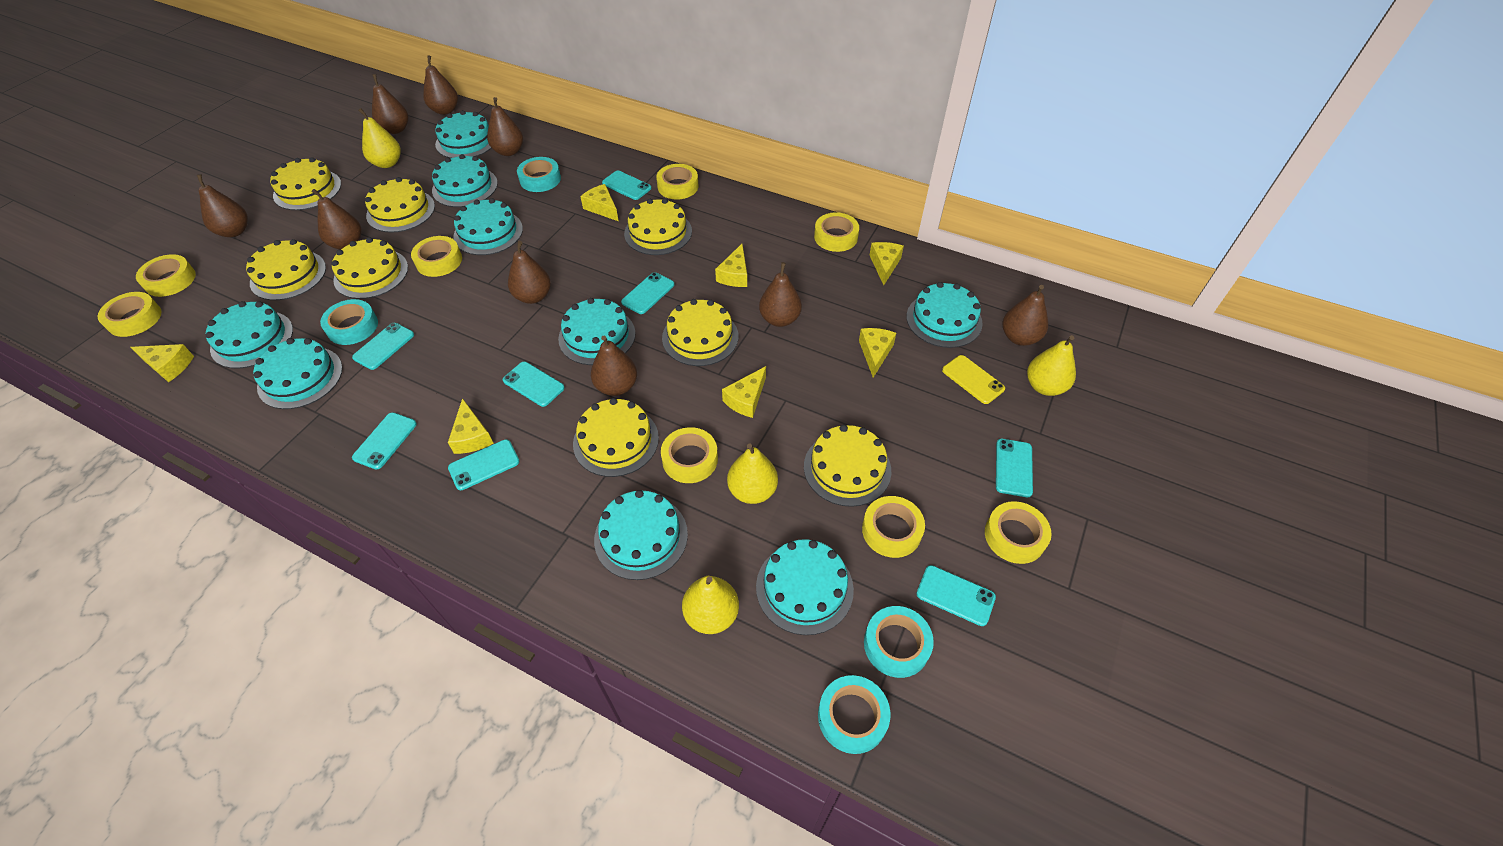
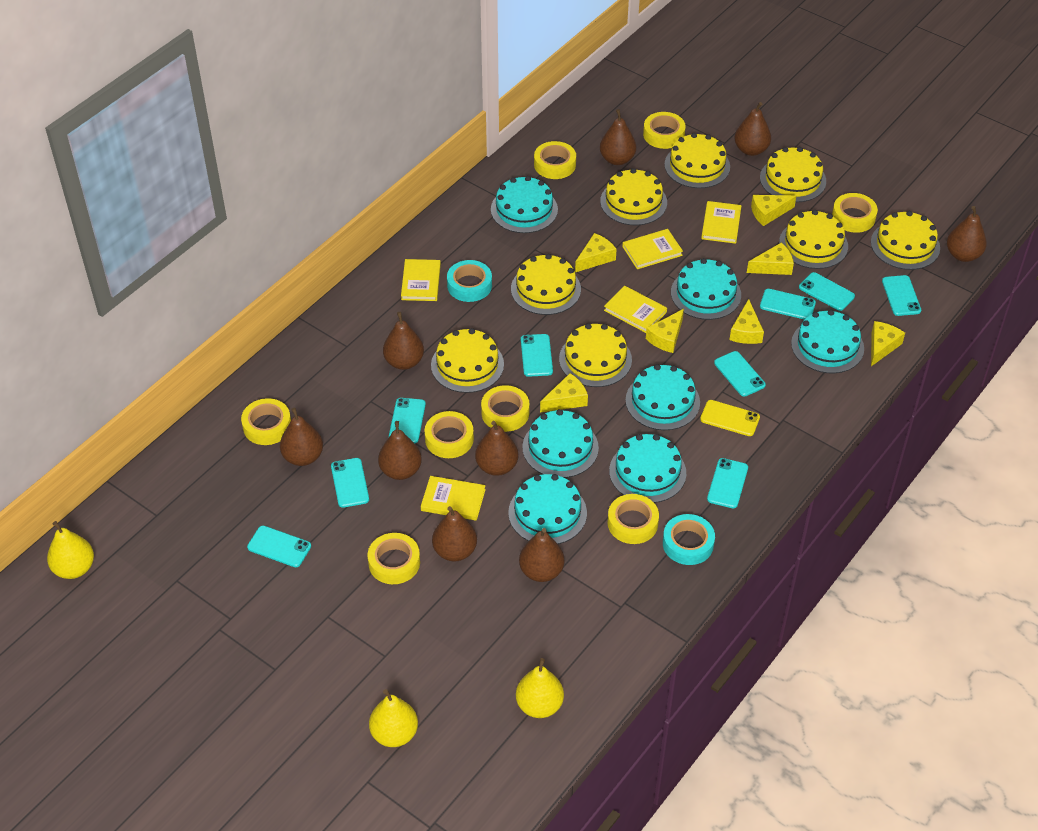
turquoise cake: [206,301,293,368] [253,338,343,409] [432,154,498,207] [435,110,491,158] [454,198,523,255] [558,298,635,365] [594,490,688,580] [756,539,854,635] [907,282,983,348] = 9 -> [491,176,558,233] [508,474,587,544] [522,409,599,478] [609,434,686,503] [626,364,700,430] [671,258,741,320] [791,310,864,373] = 7
turquoise phone: [352,323,414,370] [352,412,417,470] [448,439,520,490] [503,362,565,407] [602,170,651,200] [621,272,674,314] [916,565,996,626] [996,439,1033,497] = 8 -> [247,526,311,567] [331,458,369,508] [389,398,426,444] [521,334,553,377] [707,458,748,508] [714,351,766,397] [760,289,816,320] [799,272,855,311] [882,275,921,316] = 9
turquoise tape: [320,299,378,345] [517,157,561,192] [818,675,891,754] [864,606,934,678] = 4 -> [447,260,492,302] [663,514,715,565] = 2
yellow book: none = 0 -> [401,259,441,301] [421,476,486,521] [604,286,667,333] [622,229,683,269] [701,201,742,244] = 5
yellow pear: [358,108,401,168] [682,576,739,634] [727,443,778,504] [1027,335,1076,396] = 4 -> [47,521,94,579] [369,689,418,747] [516,658,564,718] = 3

